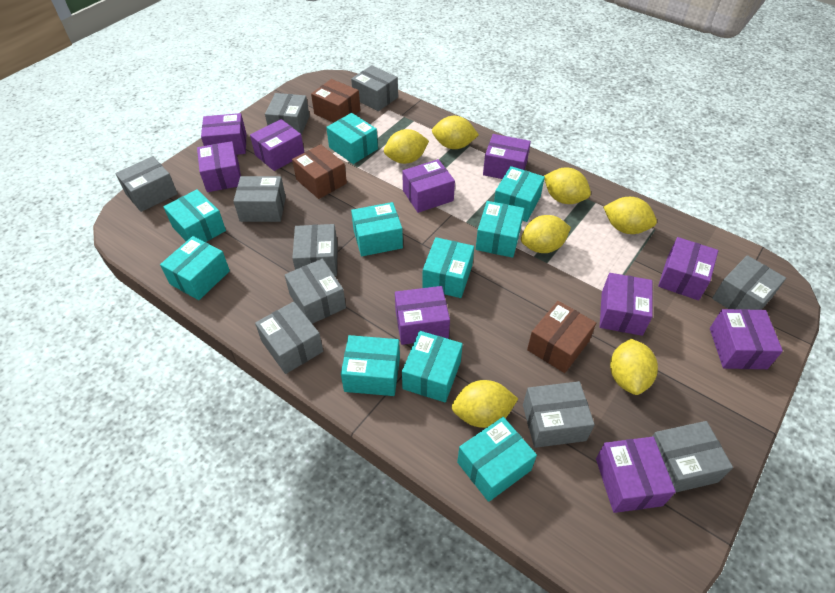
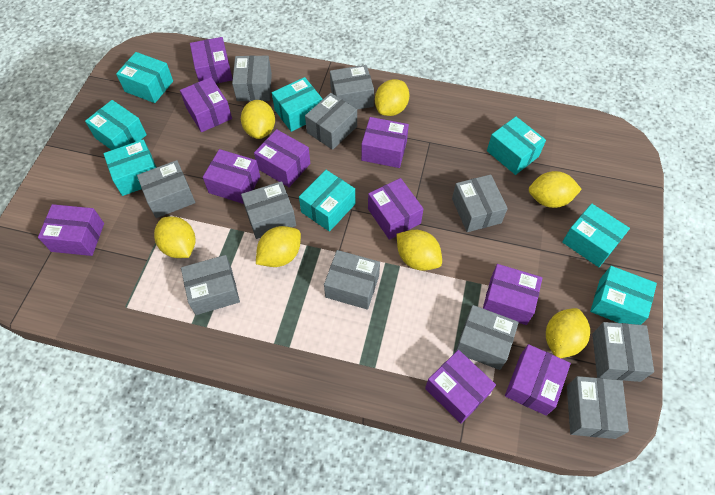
brown box: [292,144,347,199] [311,79,360,123] [527,301,596,373] = 3 -> none = 0
grey box: [115,156,178,212] [233,176,286,222] [255,302,323,374] [265,93,309,136] [285,259,346,324] [292,224,338,276] [351,65,398,111] [523,381,595,448] [652,421,733,492] [712,255,786,310] = 10 -> [137,160,196,218] [181,255,240,315] [232,55,272,101] [241,181,296,239] [305,93,357,150] [324,250,380,310] [330,65,374,110] [452,174,508,232] [455,305,519,370] [567,376,629,439] [592,322,654,382] = 11
turquoise box: [160,236,230,300] [164,189,226,242] [326,113,378,164] [341,335,400,396] [351,202,403,256] [402,331,463,402] [422,237,474,298] [457,417,537,502] [476,201,525,258] [494,166,545,222] = 10 -> [85,100,147,150] [103,139,157,196] [116,52,173,103] [272,77,323,132] [299,170,355,232] [487,117,546,175] [562,204,630,267] [590,266,657,325] = 8

